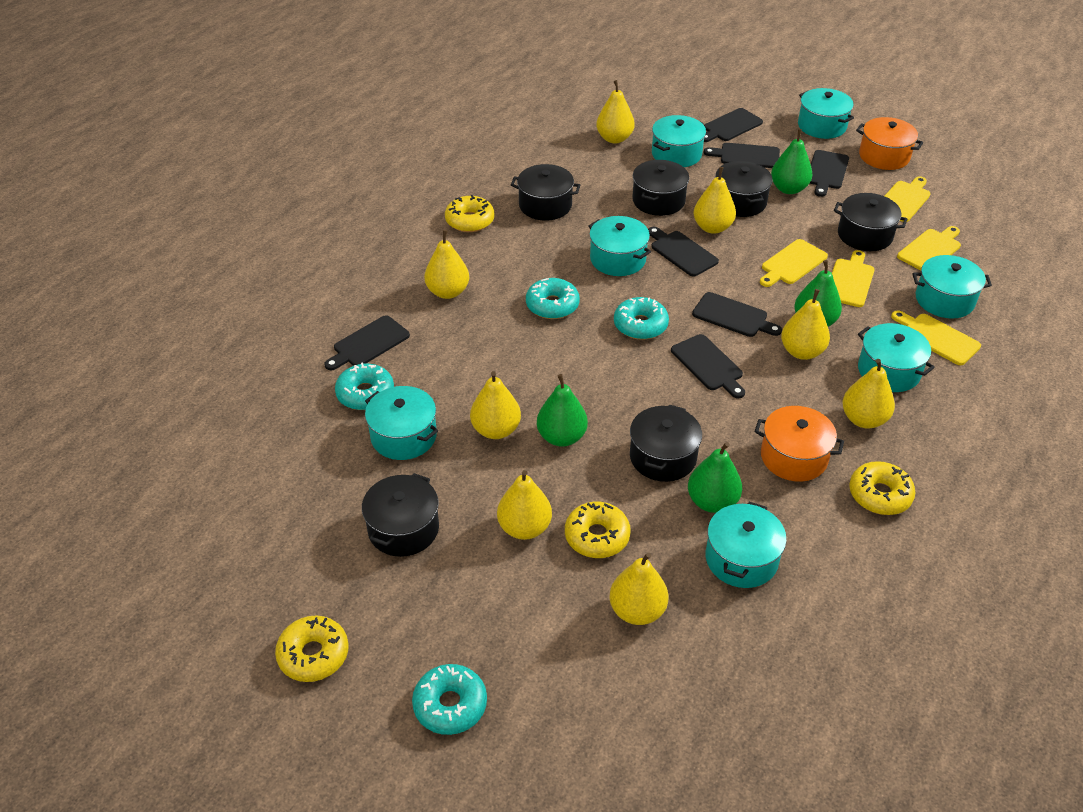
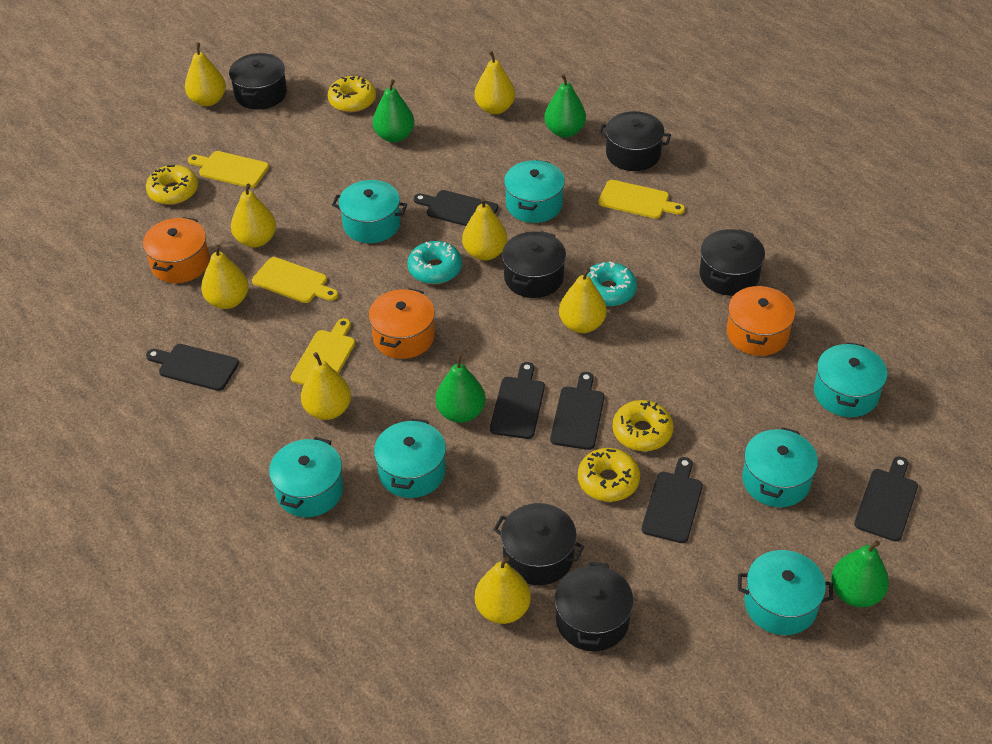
black cutting board: [324,315,410,370] [648,227,719,276] [671,334,745,398] [692,292,782,337] [703,143,780,168] [704,108,763,142] [809,150,849,197] = 7 -> [146,344,239,391] [414,190,498,226] [490,362,545,439] [550,372,605,450] [642,457,703,543] [854,457,918,541] = 6
orange pot: [754,406,844,482] [856,117,923,170] = 2 -> [143,217,210,283] [369,288,435,359] [727,285,795,356] = 3
turquoise donut: [335,362,394,410] [412,664,487,735] [526,278,580,319] [614,297,669,340] = 4 -> [407,241,462,284] [587,261,637,306] = 2
yellow cutting board: [760,239,828,287] [832,250,875,307] [885,176,931,222] [891,310,981,365] [897,226,961,270] = 5 -> [188,151,269,188] [252,257,338,303] [291,318,355,385] [598,180,685,219] = 4

